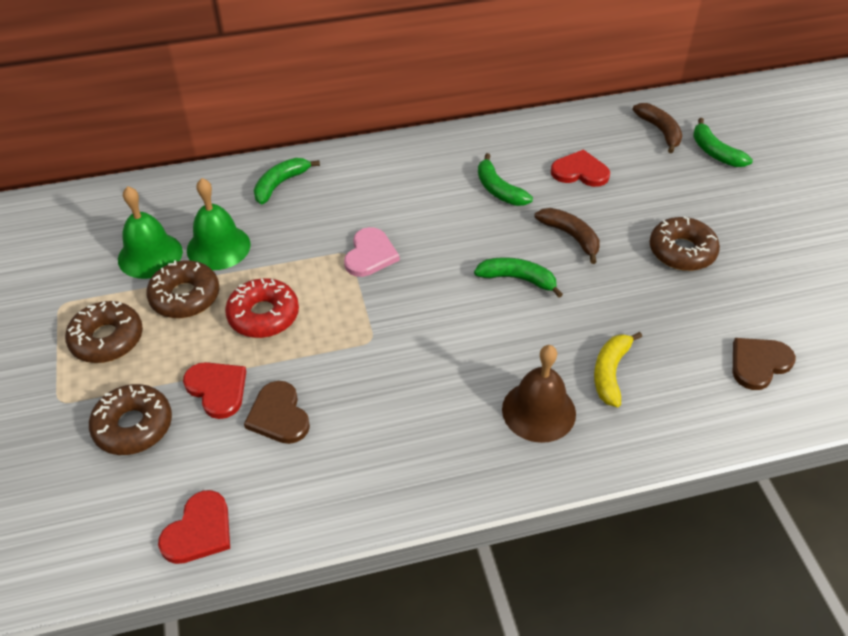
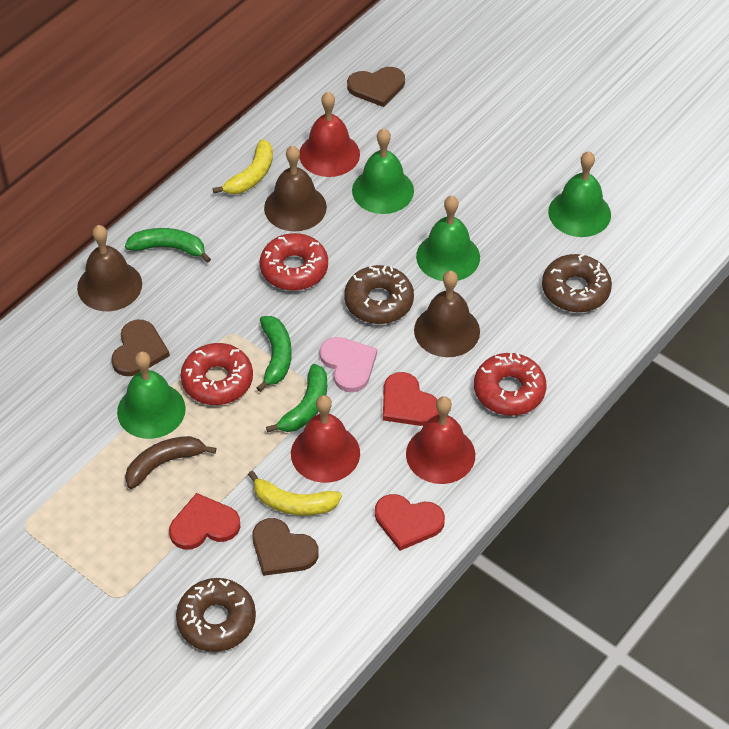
brown banana: [535,208,600,264] [632,103,682,153] = 2 -> [125,436,216,489] = 1
brown bell: [502,345,576,443] = 1 -> [77,225,142,311] [264,146,327,231] [414,271,480,357] = 3
brown donut: [65,301,143,363] [89,384,172,455] [146,260,219,318] [649,216,720,271] = 4 -> [176,578,256,652] [344,265,414,324] [542,254,612,312] = 3
brown heart: [244,381,310,444] [733,338,796,390] = 2 -> [111,320,170,376] [252,518,319,576] [347,67,405,107] = 3
green banana: [254,158,320,204] [474,257,563,298] [478,153,533,206] [693,118,753,167] = 4 -> [125,228,211,263] [257,316,292,392] [266,364,327,433] = 3
green bell: [118,186,183,279] [187,178,251,270] = 2 -> [117,351,186,439] [352,128,414,214] [416,196,480,281] [548,151,611,237] = 4
red bell: none = 0 -> [291,395,360,483] [299,92,360,177] [406,396,475,484] = 3
red donut: [225,278,299,338] = 1 -> [181,343,253,405] [260,233,328,291] [474,353,546,416] = 3
yellow banana: [594,332,642,407] = 1 -> [213,139,273,194] [248,471,342,516] = 2

